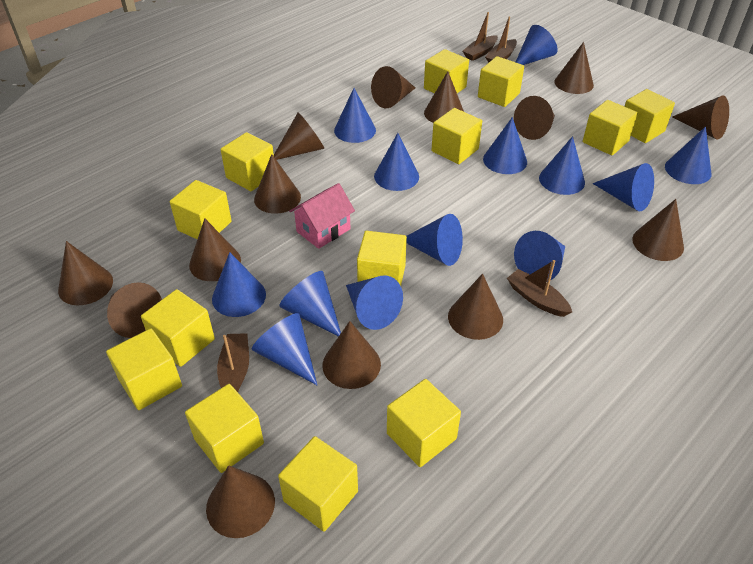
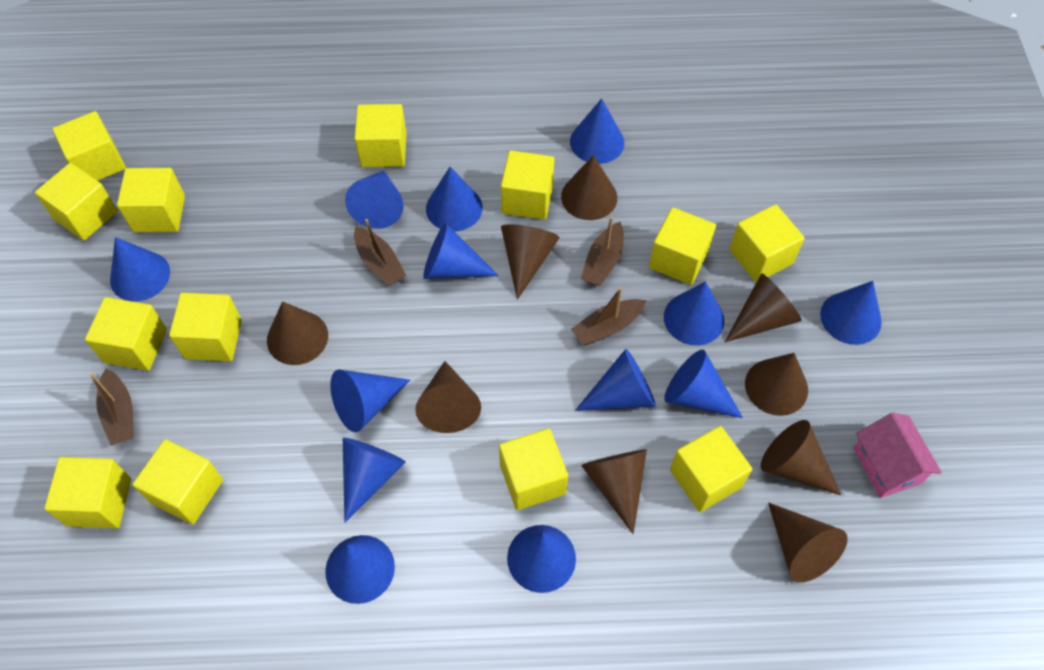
brown cone: [58,241,113,305] [107,282,162,338] [189,218,241,281] [206,465,275,538] [254,154,301,214] [274,113,324,160] [322,321,381,389] [371,66,415,108] [424,71,464,123] [448,274,503,340] [514,96,555,140] [555,42,594,94] [632,199,684,261] [672,95,729,139] = 14 -> [267,301,328,365] [415,361,481,433] [501,224,559,300] [561,155,617,220] [581,449,647,534] [725,273,802,342] [745,353,808,416] [761,420,841,495] [768,502,848,582] = 9

